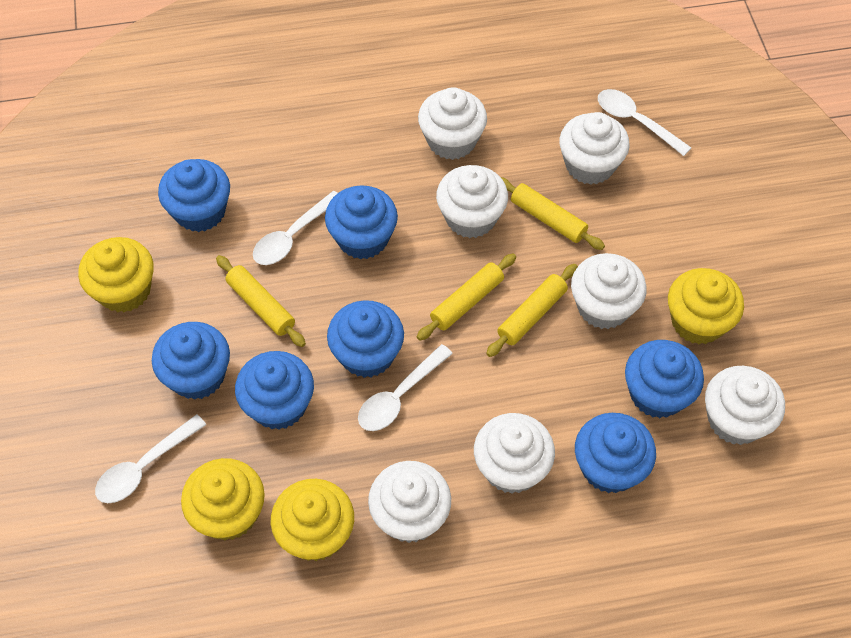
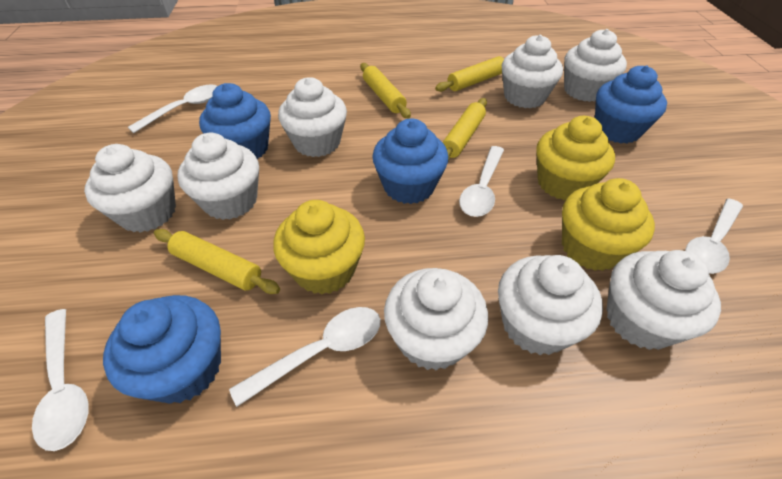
blue cupcake: [152,322,230,400] [158,159,230,232] [235,351,314,430] [325,186,398,259] [327,300,404,378] [575,413,656,493] [625,340,704,418] = 7 -> [103,295,221,404] [199,83,271,159] [372,118,448,204] [595,65,667,143] = 4
white cupcake: [368,461,451,543] [418,87,487,160] [436,165,508,238] [474,413,555,494] [559,112,630,185] [571,253,647,329] [705,366,785,445] = 7 -> [84,144,176,233] [177,133,259,220] [278,77,347,157] [384,268,488,371] [498,255,603,355] [502,35,563,109] [564,29,627,102] [606,250,721,350] = 8
white spoon: [95,414,206,503] [253,191,338,265] [358,344,453,431] [598,89,691,156] = 4 -> [32,309,89,451] [128,84,217,133] [229,307,381,407] [459,146,504,217] [685,199,743,274] = 5
yellow cupcake: [78,237,154,313] [181,458,265,540] [271,479,354,561] [668,268,744,344] = 4 -> [273,200,365,294] [536,116,615,200] [562,178,655,271] = 3

